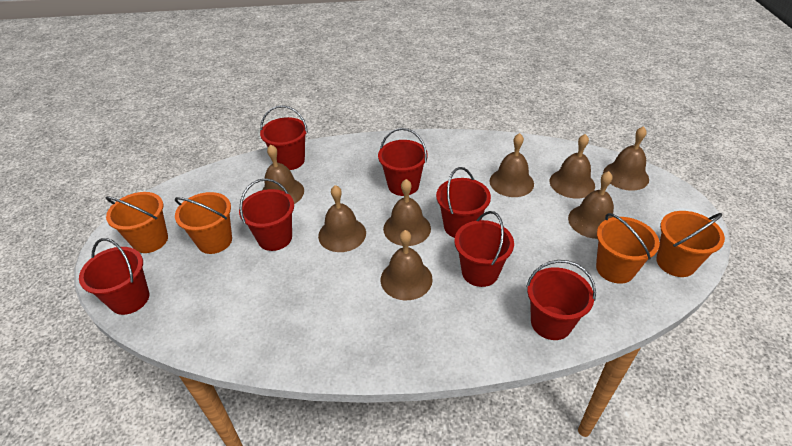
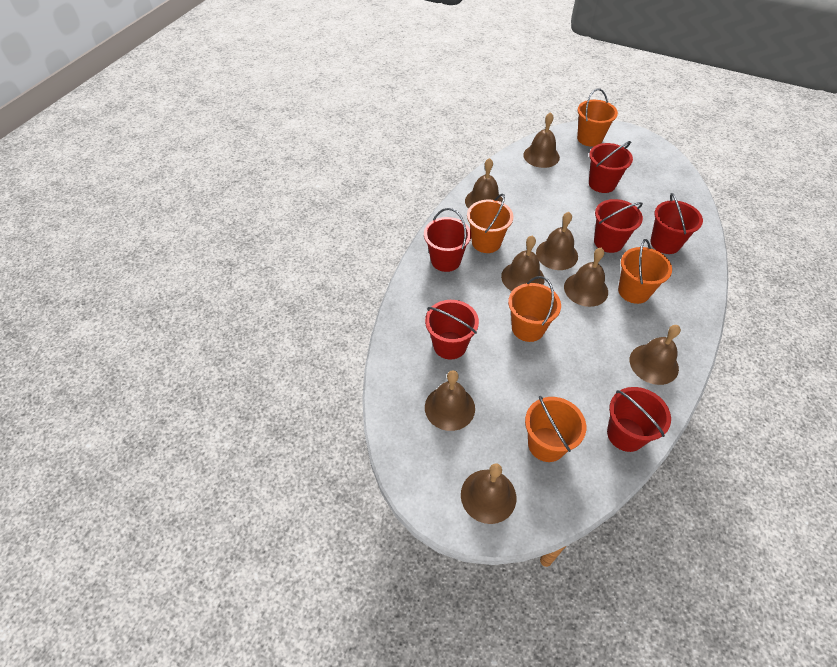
orange bucket: [106,192,168,253] [175,192,232,254] [596,213,660,284] [656,211,725,277] = 4 -> [467,193,514,253] [508,276,561,342] [525,396,586,462] [577,89,618,147] [618,239,672,304] = 5
red bucket: [79,238,149,315] [239,178,294,251] [260,105,308,170] [378,128,428,196] [436,167,491,238] [454,211,514,287] [526,260,596,340] = 7 -> [424,208,471,272] [425,300,479,360] [589,141,633,193] [594,199,643,253] [607,387,671,452] [650,193,703,254] = 6

